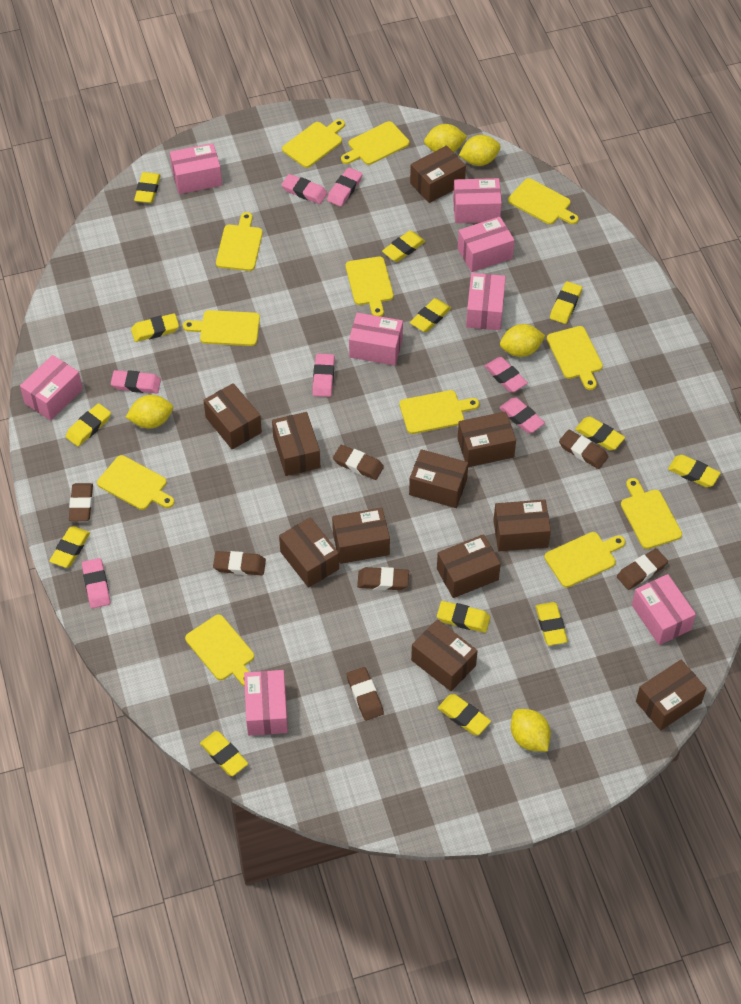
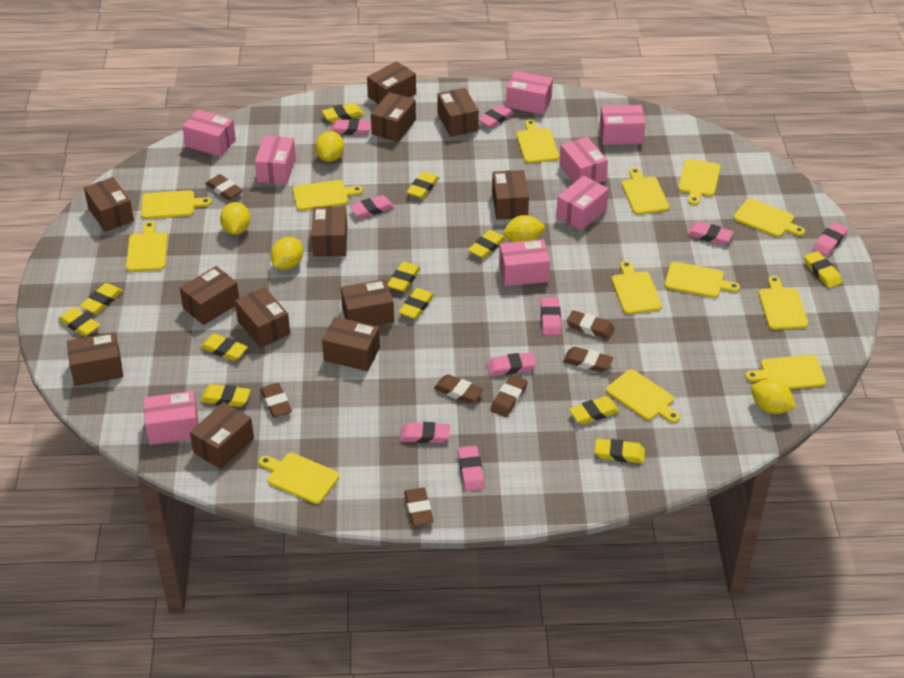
brown box: [203,383,262,450] [272,412,320,476] [279,517,339,588] [332,508,390,564] [409,449,468,508] [410,145,466,203] [411,619,478,691] [437,534,501,598] [458,412,516,467] [493,499,551,551] [636,660,707,730] = 11 -> [67,332,123,386] [84,177,134,232] [180,266,239,325] [190,402,254,469] [235,287,290,348] [312,206,347,256] [322,317,380,371] [341,279,394,326] [367,61,416,104] [371,92,416,142] [437,88,479,137] [492,170,529,220] = 12
pink eraser: [82,558,110,608] [111,370,161,393] [281,174,328,204] [312,354,335,397] [327,167,363,207] [484,357,528,392] [499,397,545,433] = 7 -> [331,119,371,135] [350,195,394,218] [400,422,450,443] [458,446,485,491] [479,104,514,128] [487,352,536,376] [540,298,561,335] [687,221,733,245] [813,222,848,256] = 9
yellow cutting board: [97,455,174,510] [183,310,260,346] [185,615,254,686] [216,212,263,271] [282,119,345,168] [341,121,409,165] [346,256,394,317] [399,390,479,434] [508,178,578,224] [544,532,625,588] [547,326,603,390] [621,478,682,549] = 12 -> [126,221,168,271] [141,190,212,219] [259,453,339,504] [293,180,363,211] [517,119,559,163] [606,369,680,423] [612,261,662,314] [622,168,669,214] [665,262,740,298] [678,159,721,205] [734,198,805,237] [745,355,826,389] [759,276,808,330] = 13
yellow eraser: [49,526,90,568] [66,403,111,447] [131,313,179,342] [134,172,161,203] [200,731,248,776] [382,231,425,262] [410,298,451,332] [437,601,490,633] [438,694,491,735] [536,602,568,646] [550,281,582,324] [575,417,625,450] [668,455,721,487] = 13 -> [58,307,100,337] [80,283,123,314] [200,334,248,361] [200,384,251,407] [322,103,364,123] [388,262,420,292] [399,288,434,319] [406,171,439,199] [468,230,506,259] [569,396,619,425] [595,439,645,463] [804,251,842,288] = 12

